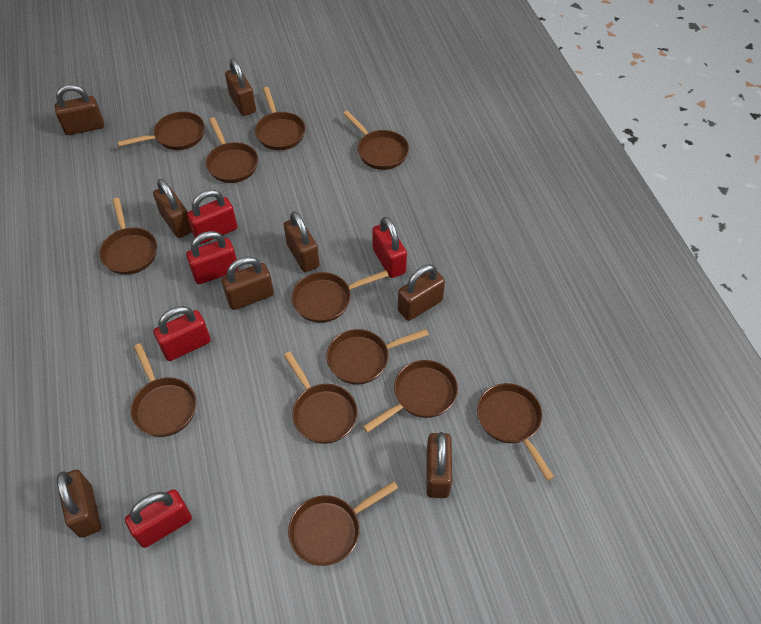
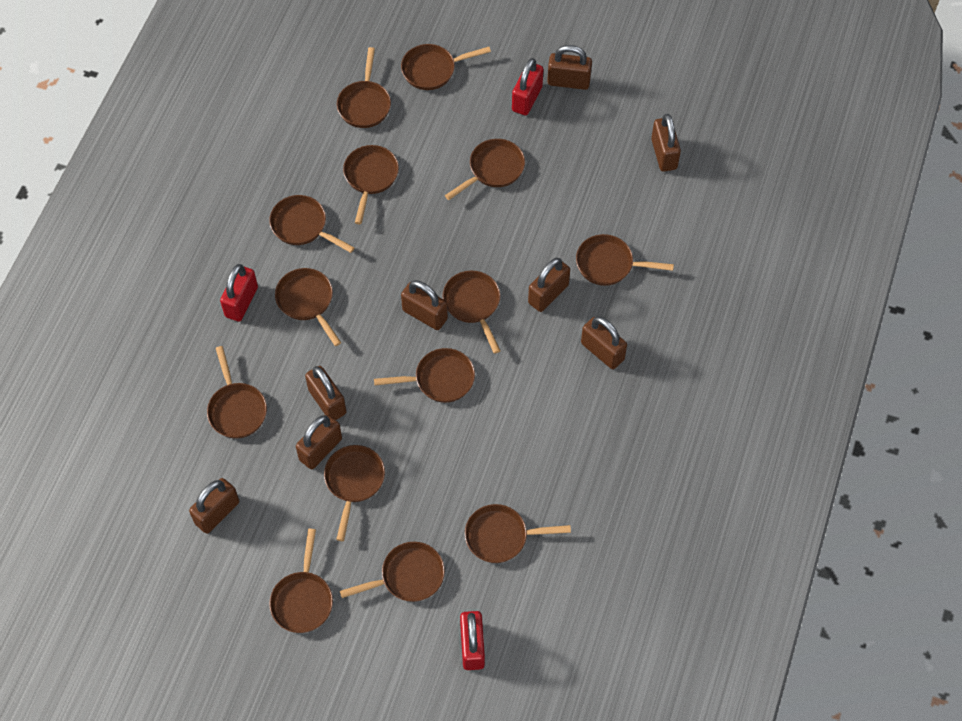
brown pan: [99,198,157,275] [118,111,205,150] [131,343,196,437] [206,117,258,183] [255,87,305,150] [284,351,358,444] [288,481,398,566] [292,270,389,323] [326,329,429,385] [343,111,409,170] [363,360,458,433] [477,383,554,481] = 12 -> [207,346,267,439] [269,195,355,253] [269,529,333,633] [275,268,341,346] [324,445,385,541] [337,47,391,128] [340,542,445,602] [343,145,399,224] [374,348,475,403] [401,44,491,90] [442,271,500,354] [445,139,525,200] [465,504,571,563] [576,234,674,286] = 14
red padlock: [125,489,192,548] [154,306,211,361] [186,231,239,284] [187,190,237,244] [372,217,407,278] = 5 -> [220,264,258,321] [460,611,485,670] [512,58,543,115] = 3

